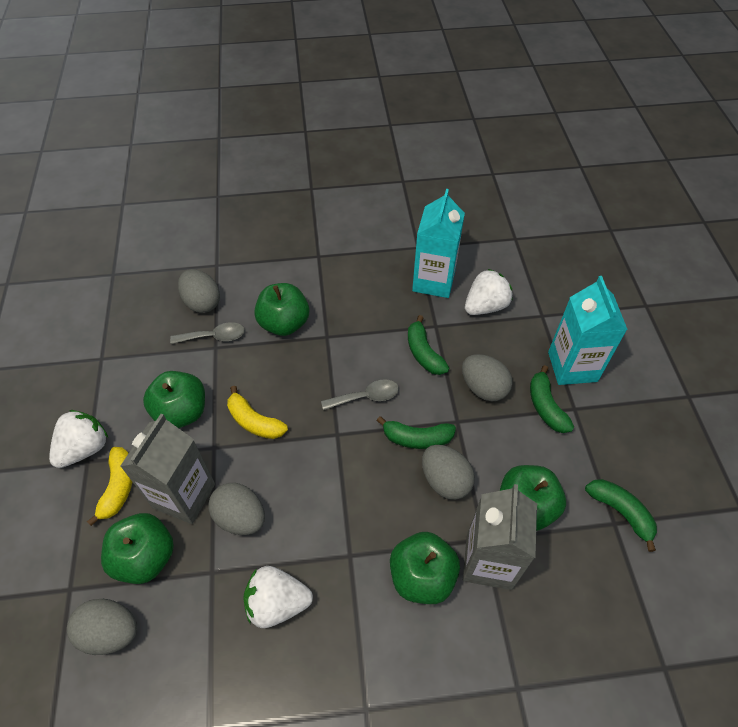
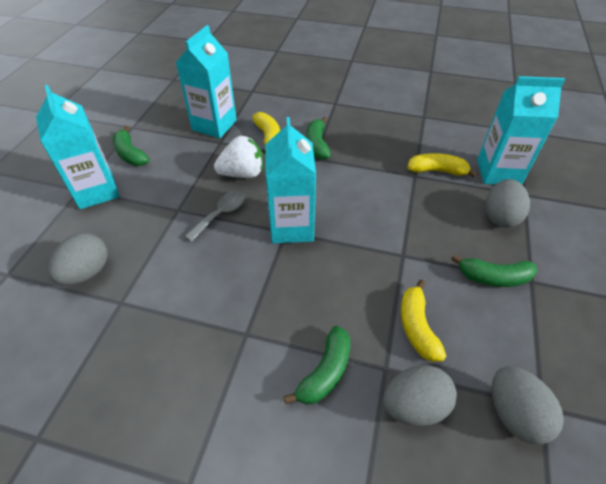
green apple: [101,513,174,584] [143,371,205,428] [254,283,309,336] [390,532,460,604] [500,465,566,531] = 5 -> none = 0
grey carton: [120,414,215,524] [463,484,537,590] = 2 -> none = 0
grey egg: [67,599,137,655] [178,269,220,313] [208,483,265,535] [422,445,475,500] [462,354,513,401] = 5 -> [48,233,108,285] [383,365,457,426] [485,179,530,228] [492,366,564,444] = 4
grey spoon: [170,322,245,344] [321,379,399,410] = 2 -> [185,191,245,242] = 1
turquoise carton: [412,189,465,298] [548,276,628,385] = 2 -> [36,85,119,209] [176,25,237,138] [265,117,316,244] [477,76,565,184] = 4
white strawberry: [49,410,108,468] [243,566,313,628] [465,269,512,315] = 3 -> [214,136,263,178] = 1
yellow banana: [87,447,132,526] [227,386,288,439] = 2 -> [252,112,280,154] [401,280,446,362] [407,153,477,178] = 3

